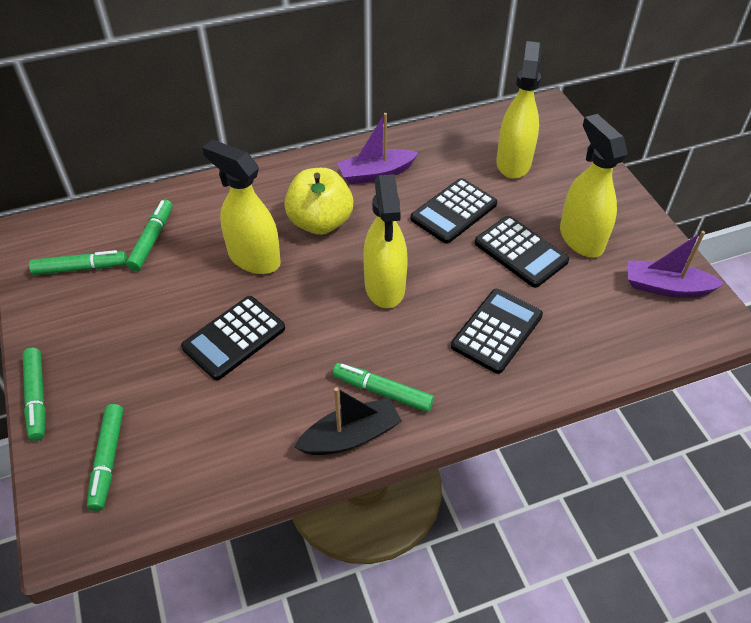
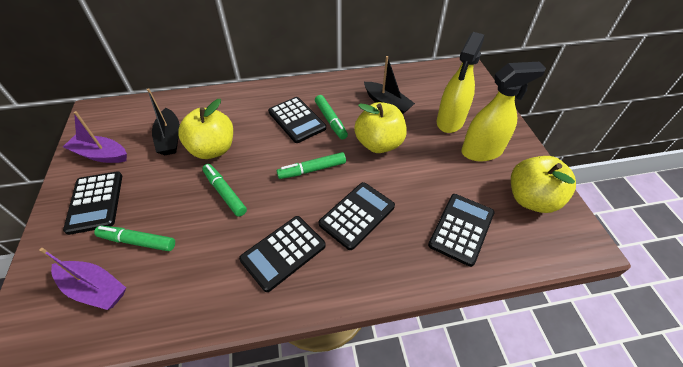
black boat: [294,387,402,455] = 1 -> [147,88,180,155] [364,56,415,114] = 2
black calculator: [181,296,285,380] [411,178,497,244] [451,289,543,374] [475,216,569,288] = 4 -> [63,171,122,235] [239,216,326,292] [268,97,326,143] [319,182,395,250] [428,194,494,267] = 5
green marker: [22,348,46,441] [29,250,127,275] [87,404,123,511] [126,200,172,271] [333,363,434,412] = 5 -> [94,226,175,251] [202,164,247,217] [277,152,346,179] [315,95,348,140] = 4
yellow apple: [284,168,353,235] = 1 -> [178,99,233,159] [354,102,407,153] [511,156,576,213] = 3
yellow spray bottle: [202,139,281,274] [363,174,408,308] [496,41,542,179] [560,114,627,257] = 4 -> [437,32,484,133] [461,62,546,161] = 2

